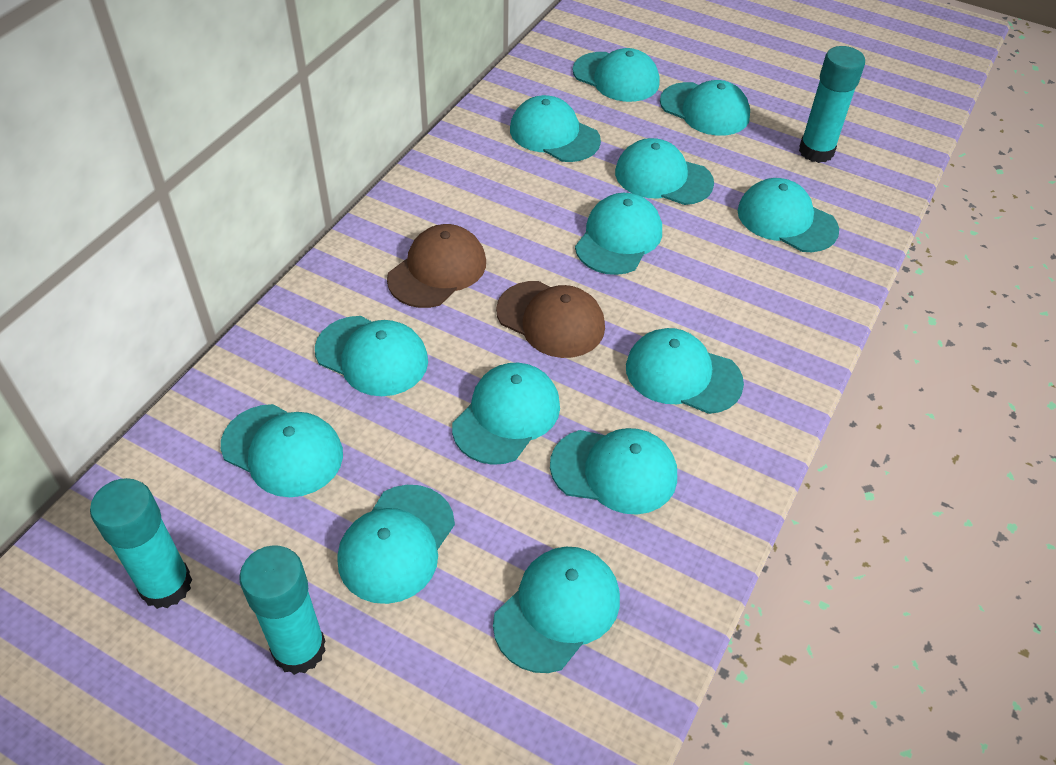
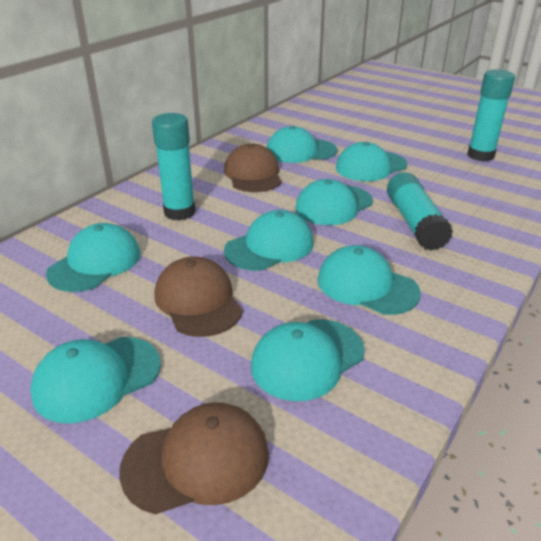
brown cap: [387,224,486,308] [496,281,605,358] = 2 -> [119,402,269,514] [154,256,243,337] [224,143,281,192] = 3
turquoise cap: [221,404,343,497] [315,316,428,396] [337,485,455,604] [452,363,560,465] [493,547,620,673] [510,95,601,162] [550,428,677,515] [573,48,660,102] [575,193,662,275] [615,138,714,205] [626,328,744,414] [660,80,750,136] [738,178,839,252] = 13 -> [30,337,161,423] [46,223,141,292] [224,210,314,271] [251,319,365,401] [267,126,337,163] [295,179,373,225] [317,245,421,315] [336,142,407,181] = 8

